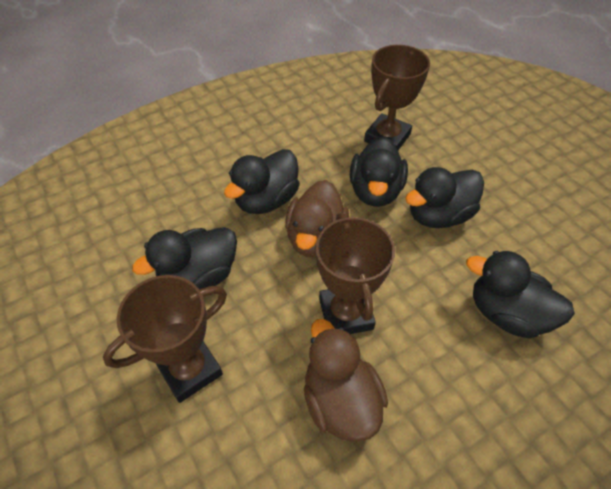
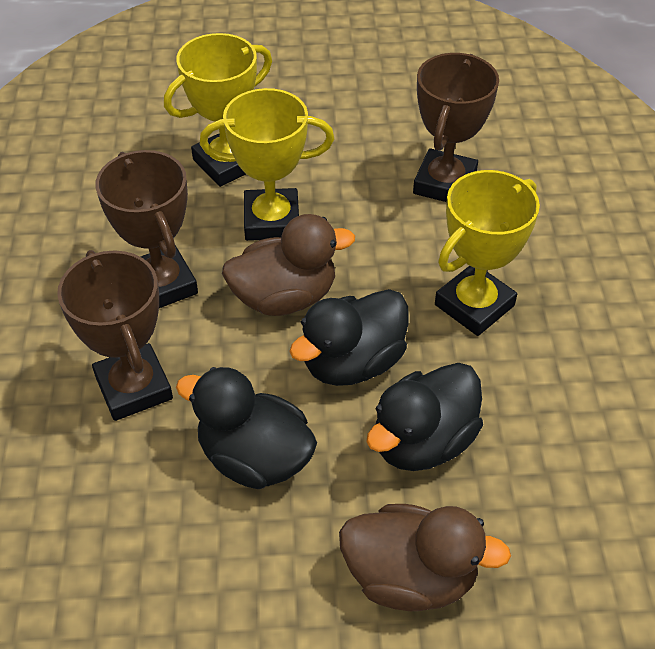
black duck: [132,227,237,290] [224,149,300,214] [350,136,408,207] [405,167,484,228] [466,251,575,339] = 5 -> [176,367,317,489] [289,289,408,386] [366,363,483,471] = 3
yellow trophy: none = 0 -> [164,33,272,187] [200,88,334,241] [435,170,540,336] = 3

